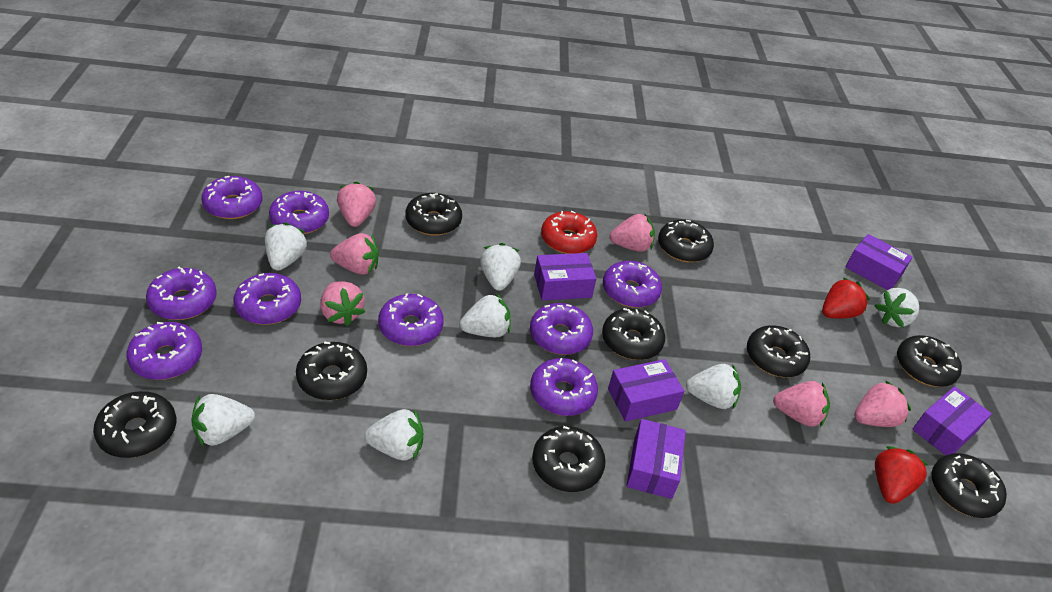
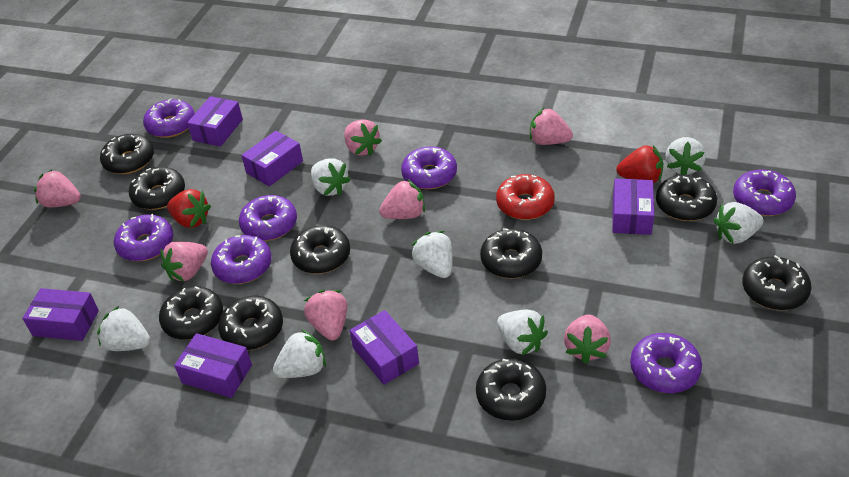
pink strawberry: [320,281,365,326] [330,233,379,275] [337,181,376,227] [609,214,655,252] [773,381,830,427] [854,380,911,427] = 6 -> [34,170,81,208] [160,242,208,281] [304,290,347,340] [344,120,382,156] [379,179,425,219] [530,108,573,145] [564,314,611,364] = 7
purple box: [534,253,597,301] [608,359,684,422] [627,419,686,499] [846,234,913,290] [912,386,992,455] = 5 -> [22,288,99,341] [174,333,252,398] [187,96,243,147] [241,131,303,187] [350,310,419,385] [612,178,654,235] = 6
purple donut: [126,322,202,380] [146,267,217,320] [201,176,262,219] [233,273,301,325] [269,191,329,234] [378,293,444,346] [530,303,593,355] [530,358,598,416] [603,261,662,308] = 9 -> [114,214,173,261] [143,98,195,138] [211,235,272,284] [239,195,297,241] [401,146,457,189] [630,333,702,393] [733,169,796,216] = 7

